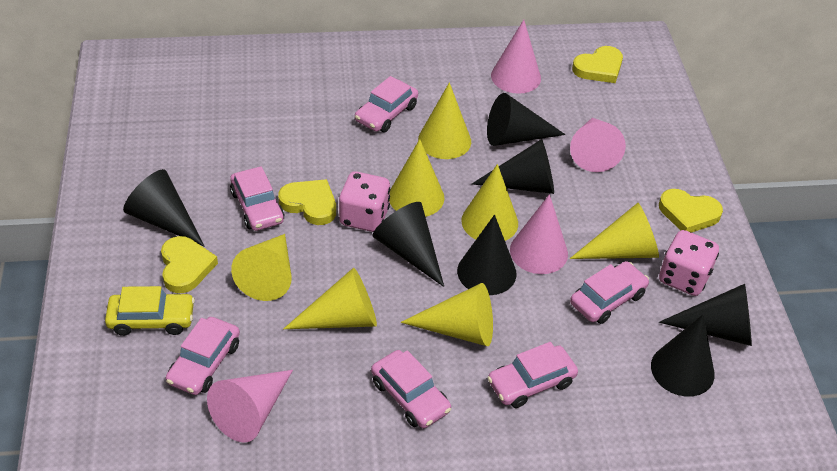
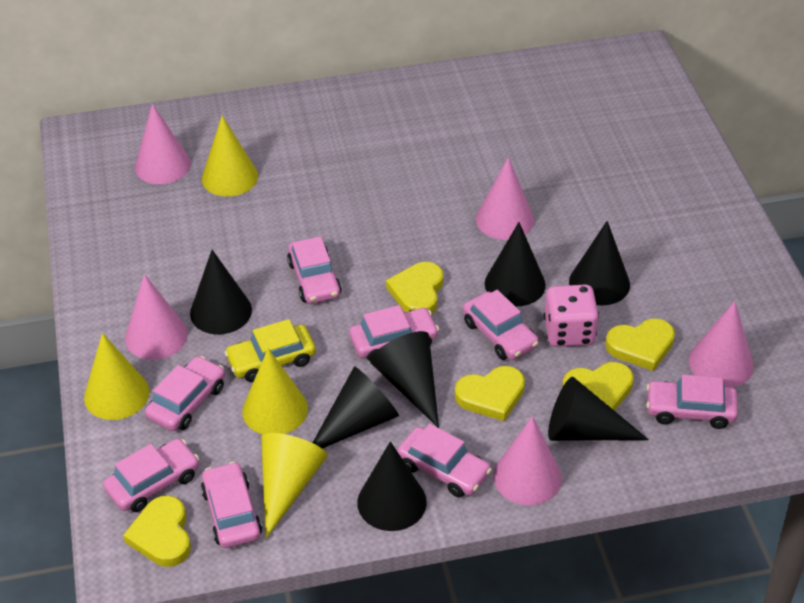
pink car: [166,317,240,395] [230,166,284,231] [355,76,418,132] [371,350,451,428] [488,342,578,408] [570,261,649,324] = 6 -> [103,439,199,512] [145,356,225,431] [201,462,262,548] [287,236,342,304] [349,305,439,361] [397,424,492,497] [463,290,539,360] [646,374,738,429] = 8
pink cone: [207,370,293,443] [491,20,541,94] [510,194,568,274] [570,118,626,172] = 4 -> [125,274,188,360] [135,104,191,184] [476,157,534,240] [493,416,562,505] [689,301,754,387] = 5
pink dice: [339,171,390,232] [659,230,719,296] = 2 -> [544,284,599,347] = 1
yellow cone: [231,234,292,301] [283,268,377,329] [389,139,444,217] [400,283,493,346] [418,82,471,159] [461,164,518,241] [570,203,659,259] = 7 -> [84,333,149,420] [202,116,258,197] [242,348,308,434] [261,433,327,538] = 4
yellow heart: [161,236,218,293] [278,179,336,225] [572,46,623,83] [659,189,723,233] = 4 -> [123,496,191,567] [386,262,443,313] [455,366,525,421] [562,362,634,411] [605,319,675,371] = 5

